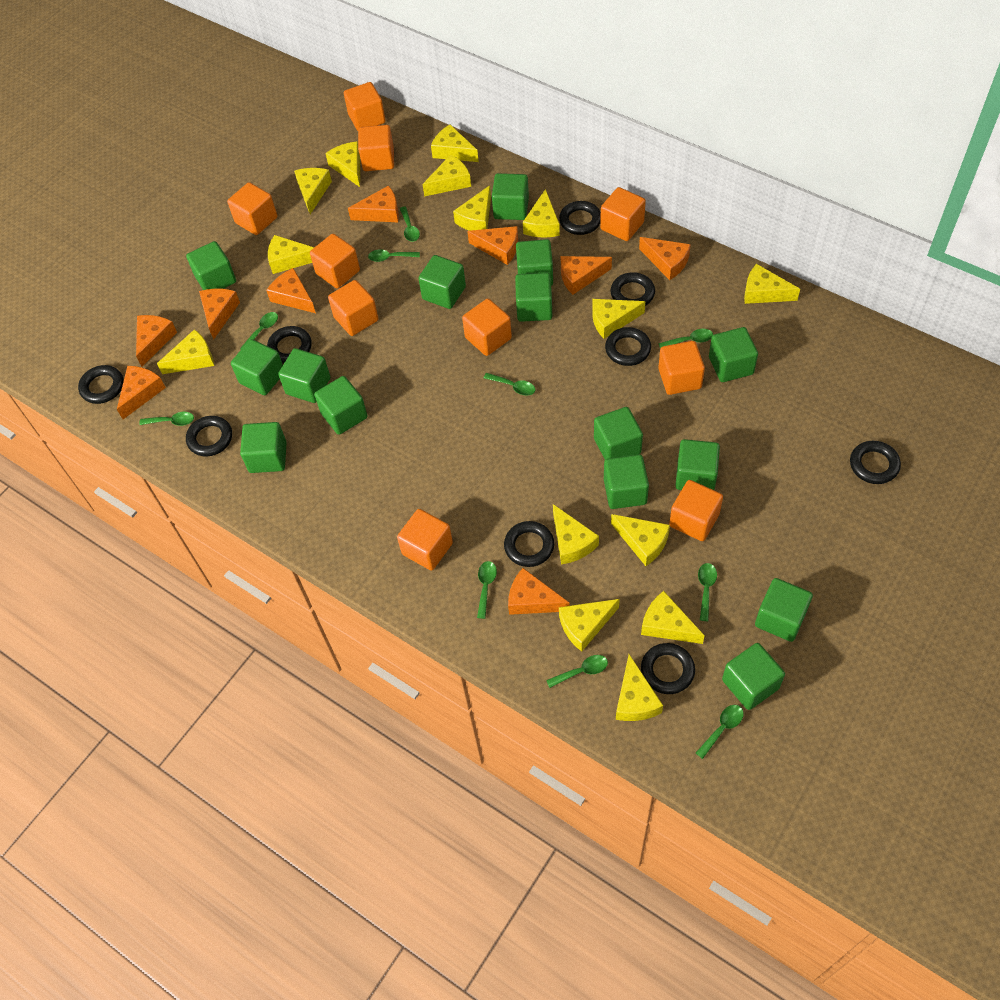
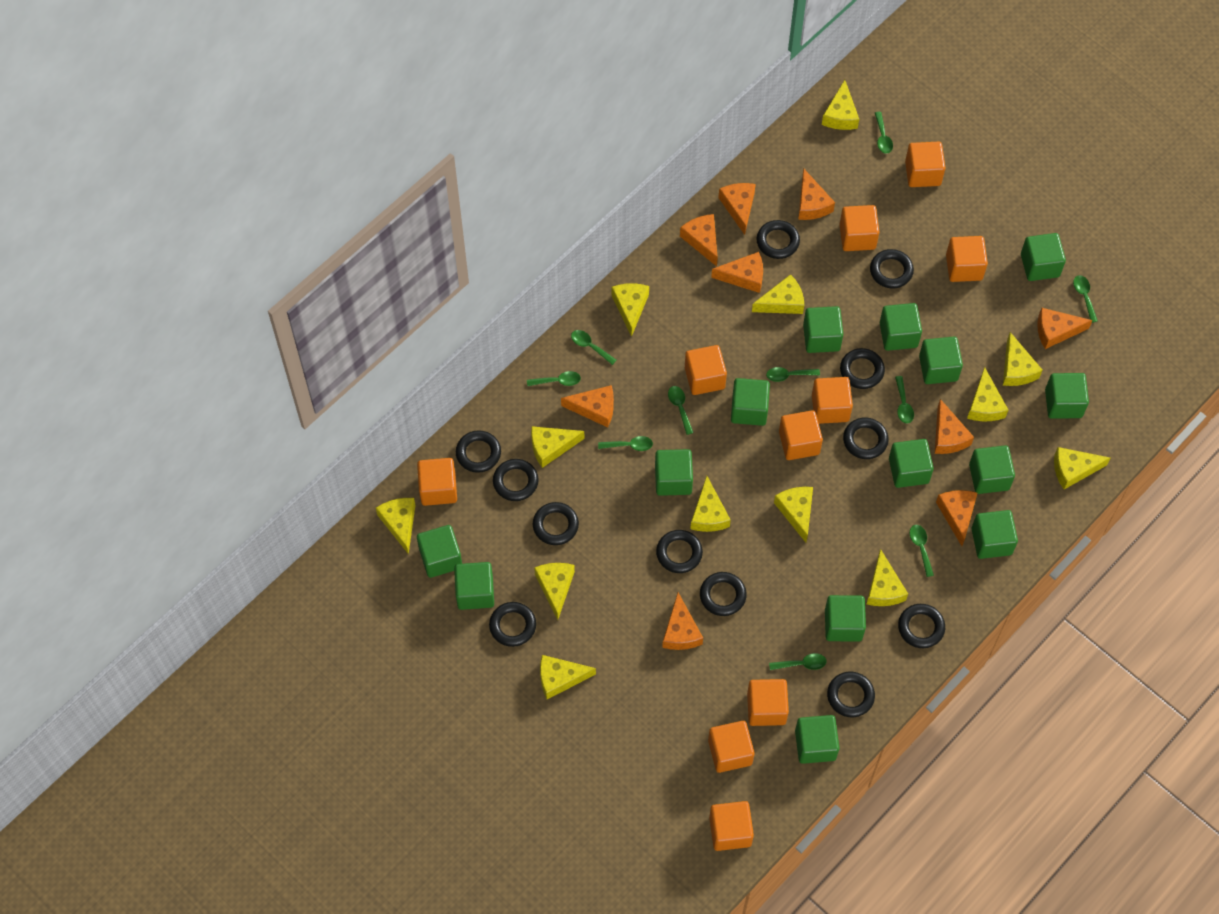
black ring: [78,365,124,404] [186,416,232,456] [267,326,312,364] [504,521,554,567] [559,201,601,235] [605,327,651,366] [611,272,655,306] [641,643,695,694] [850,441,901,484] = 9 -> [456,430,501,473] [489,602,536,647] [493,459,539,501] [533,502,579,545] [656,530,703,573] [700,572,747,616] [756,220,800,259] [827,672,875,717] [840,348,885,389] [843,417,889,459] [870,249,914,289] [898,604,945,648] = 12
green cube: [186,241,236,290] [231,339,283,395] [240,422,287,473] [278,348,330,403] [314,376,368,435] [418,255,466,309] [492,173,529,220] [515,273,552,322] [516,239,553,286] [594,407,643,459] [604,454,649,509] [675,439,720,490] [709,327,758,382] [722,643,785,710] [755,578,813,642] = 15 -> [417,525,462,578] [454,562,494,610] [655,449,693,496] [731,378,770,426] [795,715,839,764] [803,306,843,353] [825,595,866,642] [880,303,922,351] [889,439,934,488] [919,337,963,384] [969,445,1015,494] [972,510,1018,559] [1021,233,1066,281] [1045,373,1089,419] = 14
yellow cheese: [157,329,214,374] [268,235,314,274] [294,168,332,214] [325,141,360,187] [422,154,471,196] [431,124,479,162] [453,185,491,231] [523,189,560,238] [553,504,599,564] [559,599,620,652] [592,299,645,339] [611,514,670,566] [616,654,663,721] [641,591,705,644] [744,264,800,304] = 15 -> [376,498,415,554] [531,426,584,468] [534,563,575,620] [540,655,596,699] [611,283,649,337] [690,476,731,532] [752,274,804,314] [774,487,813,542] [822,80,859,130] [867,549,908,606] [967,367,1008,421] [1003,332,1042,386] [1054,447,1111,489] = 13

